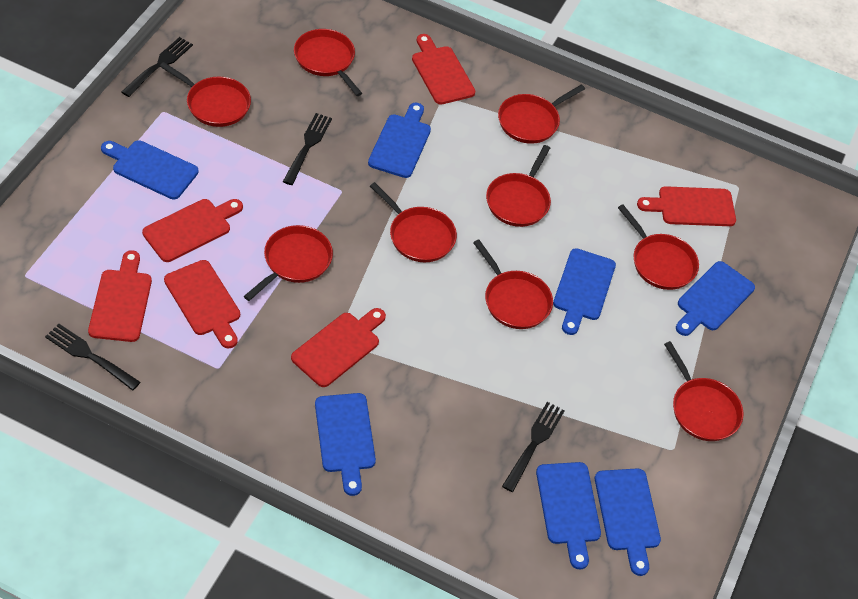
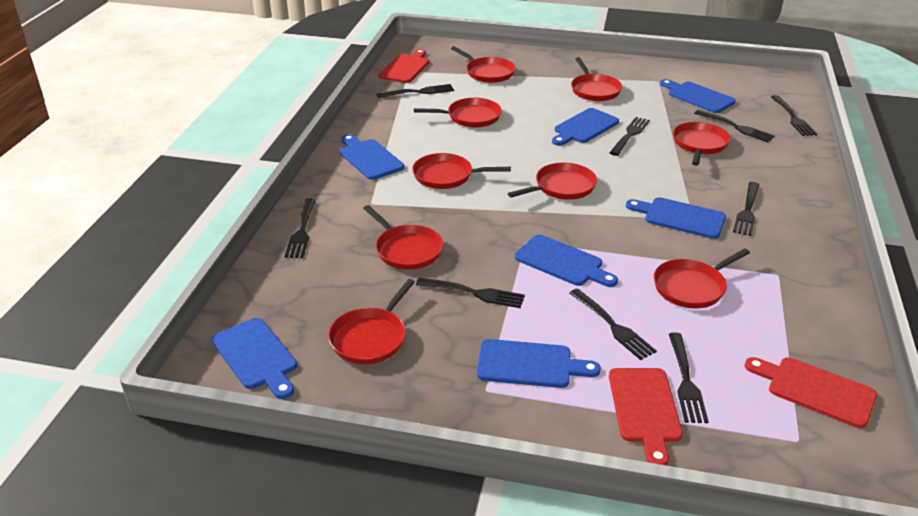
black fork: [45,324,140,390] [122,37,193,97] [283,113,332,185] [502,402,565,492] = 4 -> [284,198,316,258] [376,84,454,98] [416,278,525,308] [570,289,657,360] [610,117,650,156] [669,333,709,423] [694,110,775,142] [733,182,759,236] [771,95,817,136] = 9
red cutting board: [88,250,152,342] [142,199,243,262] [164,260,240,348] [291,308,386,387] [412,34,475,105] [637,186,736,226] = 6 -> [378,49,429,83] [609,368,683,466] [745,357,877,428] = 3

